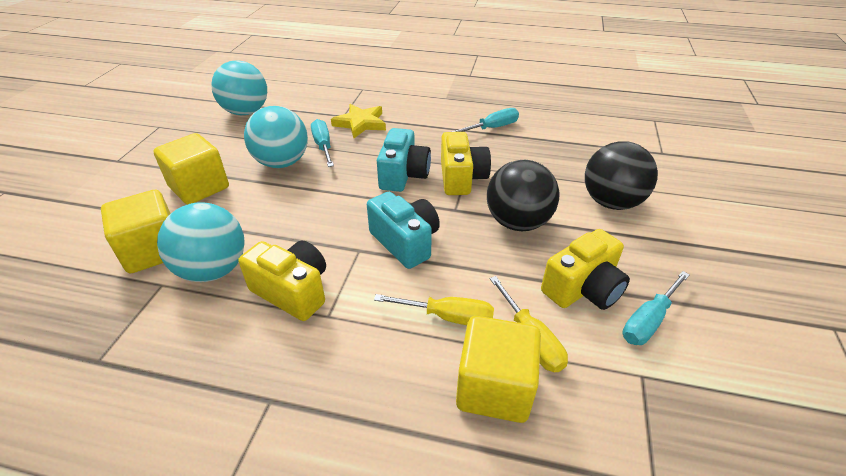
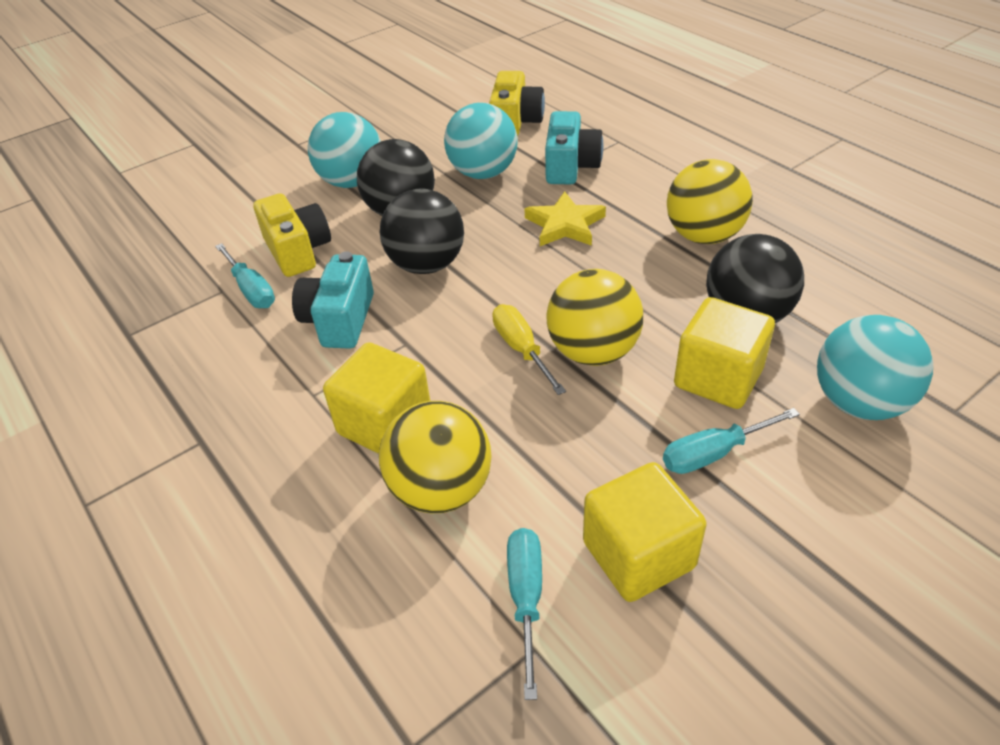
black ball: [487,160,559,231] [585,141,658,210] = 2 -> [357,139,435,216] [380,189,464,274] [706,234,804,323] = 3
yellow ball: none = 0 -> [379,401,492,513] [546,269,643,366] [667,159,753,244] = 3
yellow camera: [238,240,326,321] [441,132,491,195] [541,229,630,310] = 3 -> [253,193,331,277] [489,71,545,136] = 2
yellow screwdriver: [374,294,494,325] [490,276,568,372] = 2 -> [492,304,566,395] = 1

